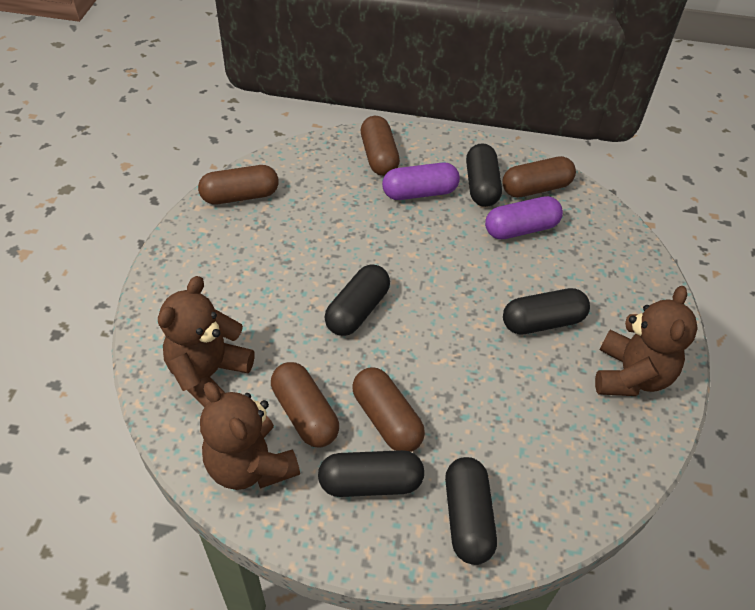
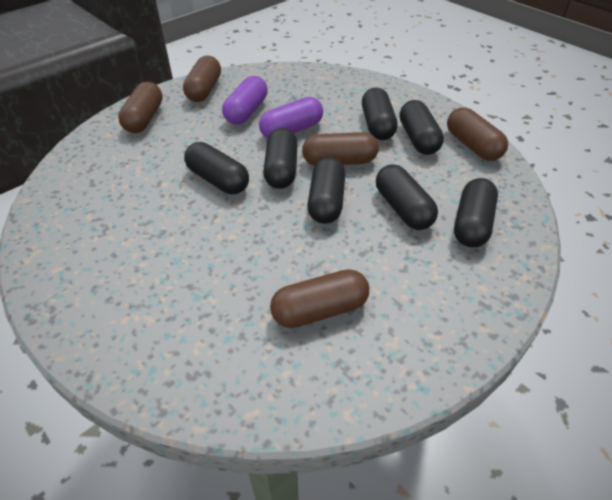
black capsule: [318,450,424,497] [325,264,390,336] [445,457,497,565] [466,143,502,207] [503,288,590,334] = 5 -> [184,142,249,194] [263,128,298,189] [307,157,345,224] [362,88,398,140] [376,164,438,230] [399,100,444,155] [454,178,498,248] = 7
brown teddy bear: [158,276,255,407] [200,382,300,490] [595,286,698,396] = 3 -> none = 0

